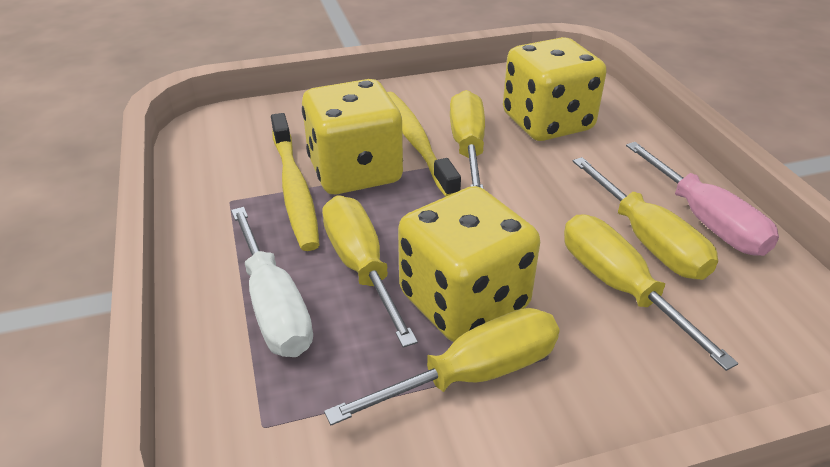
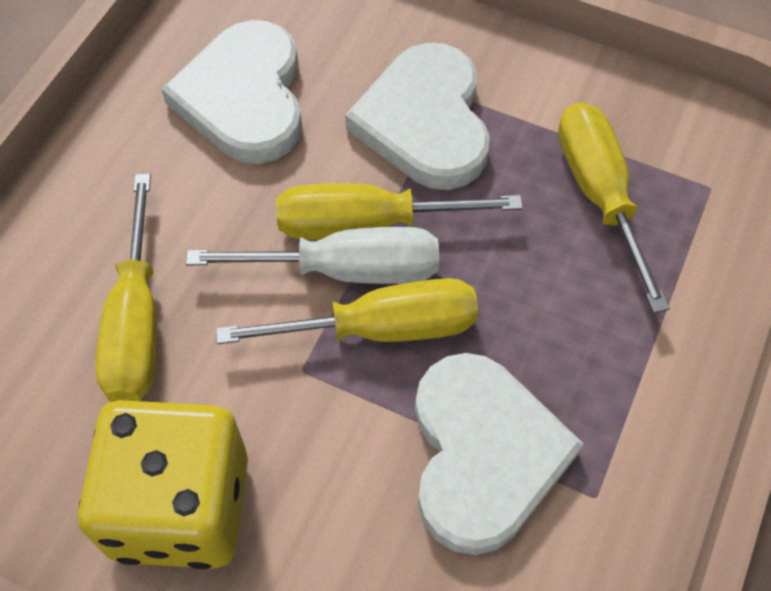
pink screwdriver: [626,142,779,256] = 1 -> none = 0
white heart: none = 0 -> [161,20,302,164] [345,43,490,190] [415,353,584,555] = 3
yellow dice: [302,79,403,194] [398,186,540,342] [503,37,607,141] = 3 -> [78,400,248,569] = 1
yellow screwdriver: [322,195,418,348] [324,308,560,426] [450,90,485,188] [564,214,738,371] [573,157,718,280] = 5 -> [95,174,157,402] [216,278,478,344] [276,183,523,240] [558,102,670,313] = 4
yellow toothbrush: [271,113,320,251] [387,92,461,197] = 2 -> none = 0

